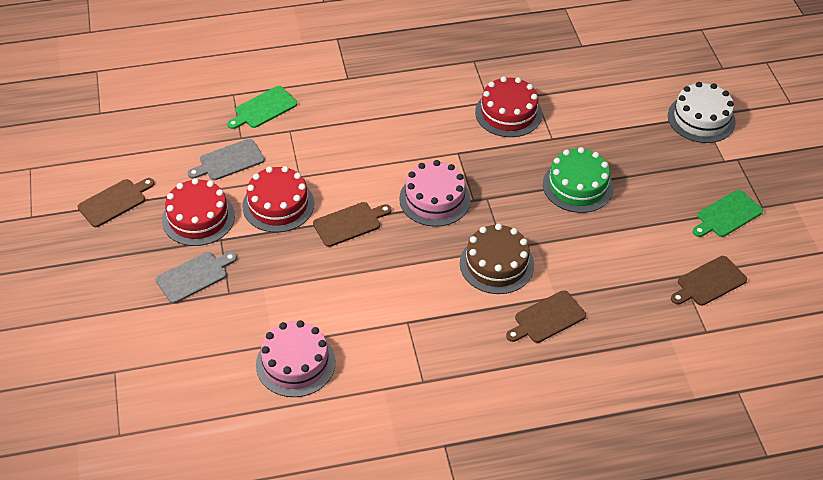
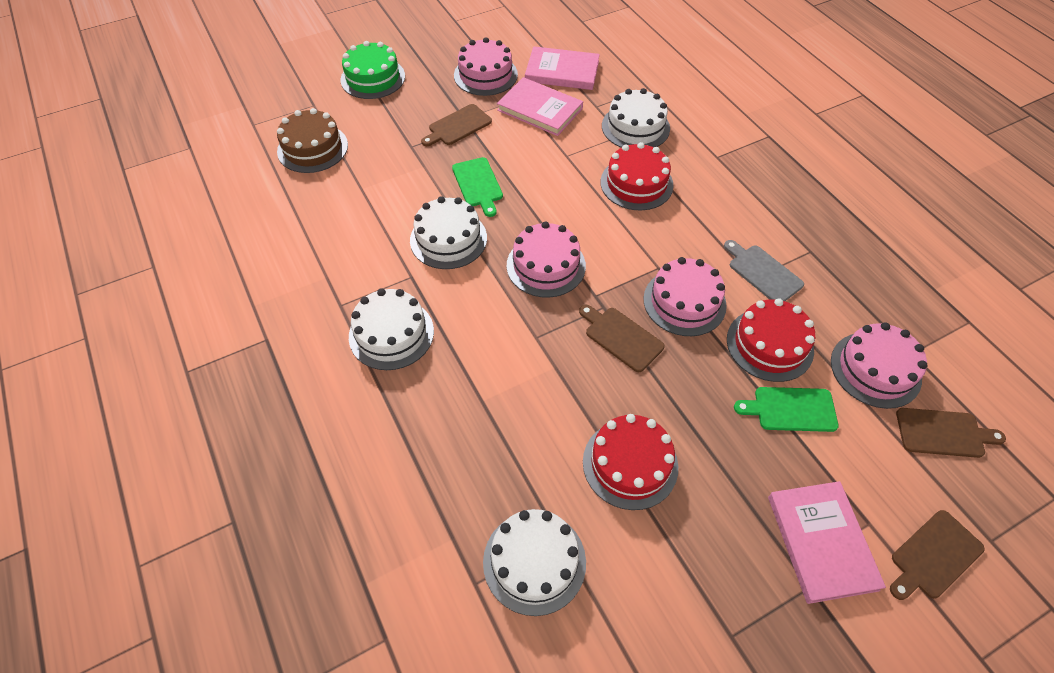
grey cutting board: [156,252,237,303] [188,139,265,180] = 2 -> [724,240,804,301] = 1
pink book: none = 0 -> [497,77,583,136] [525,46,600,90] [768,481,886,604] = 3
pink cake: [256,320,336,397] [399,160,471,227] = 2 -> [454,37,518,96] [507,221,586,298] [643,257,727,336] [831,322,927,409] = 4
white cake: [668,82,736,143] = 1 -> [349,288,434,370] [410,196,487,269] [483,509,586,616] [602,88,670,148] = 4

